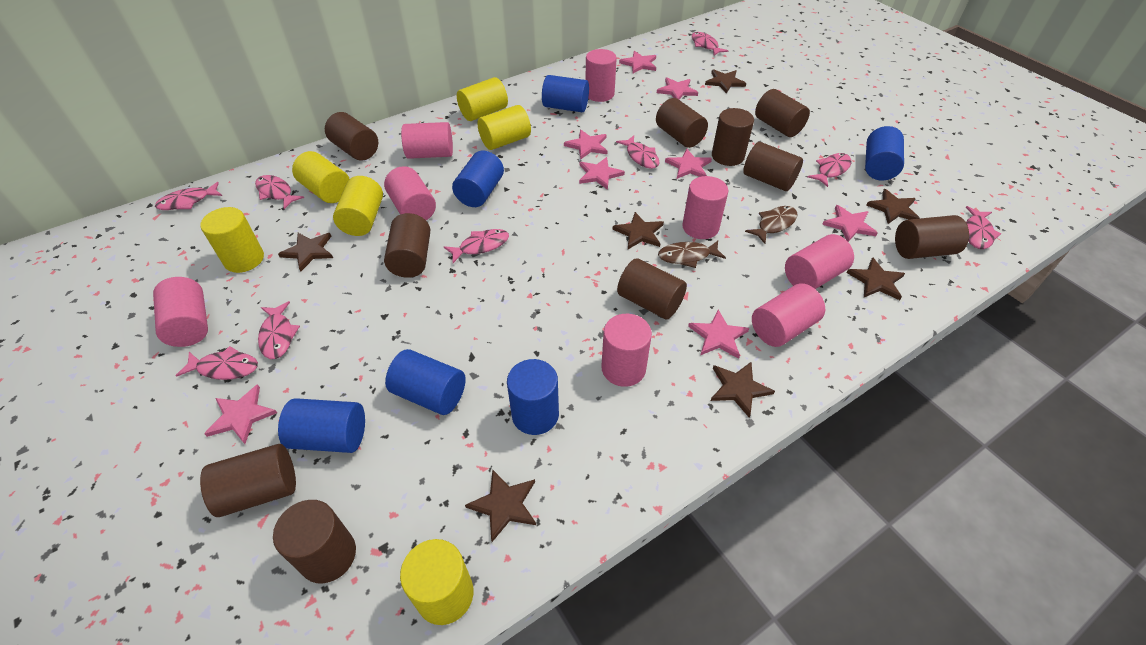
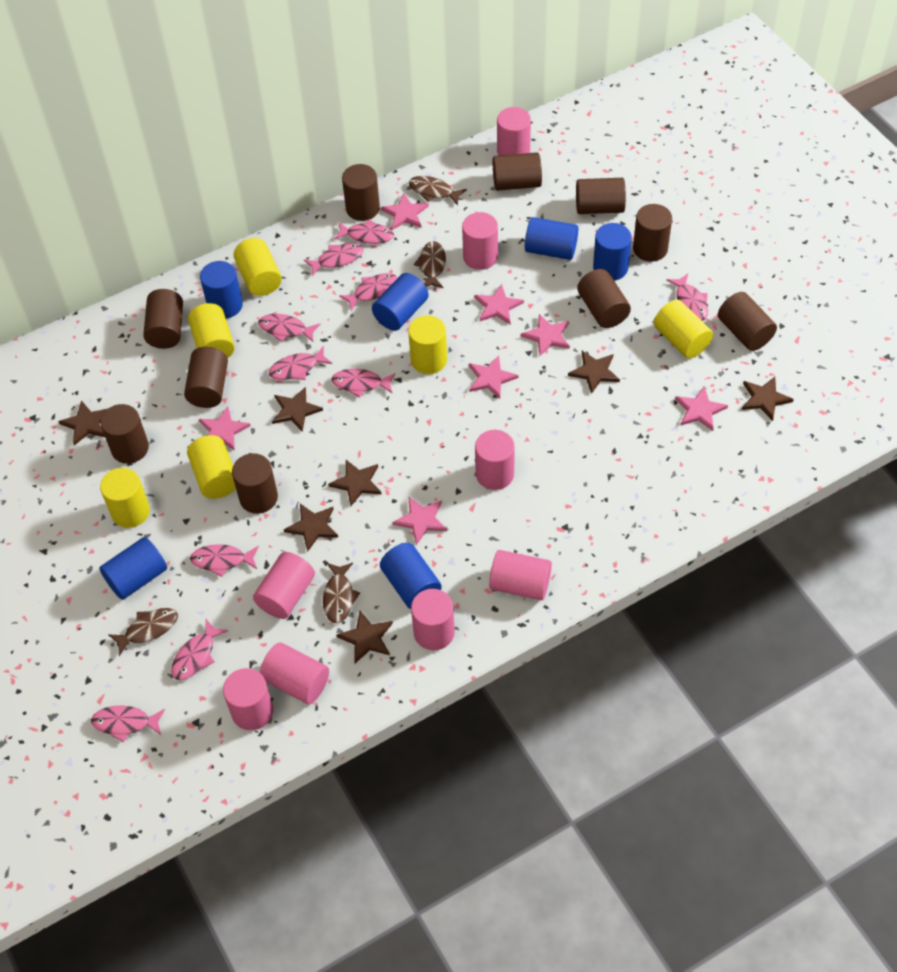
brown fish: [658,241,726,268] [745,206,798,244] = 2 -> [109,608,178,656] [323,563,360,623] [409,176,467,205] [414,241,446,288] = 4
pink fish: [155,182,222,210] [175,346,258,380] [255,175,304,209] [258,301,300,359] [444,229,509,263] [616,136,659,169] [691,32,728,56] [808,153,851,187] [966,206,1001,249] = 9 -> [91,705,165,743] [171,619,228,680] [190,544,259,577] [258,314,321,342] [269,346,332,380] [304,243,364,276] [331,369,395,398] [334,219,394,244] [339,273,397,311] [667,274,708,321] = 10
pink star: [204,384,277,444] [564,129,607,160] [579,157,625,190] [619,51,656,73] [657,77,698,100] [665,149,712,179] [688,310,749,359] [822,205,877,242] = 8 -> [199,406,251,451] [381,193,429,230] [392,496,447,545] [469,355,518,399] [474,284,524,324] [521,314,570,356] [675,386,728,431] = 7

